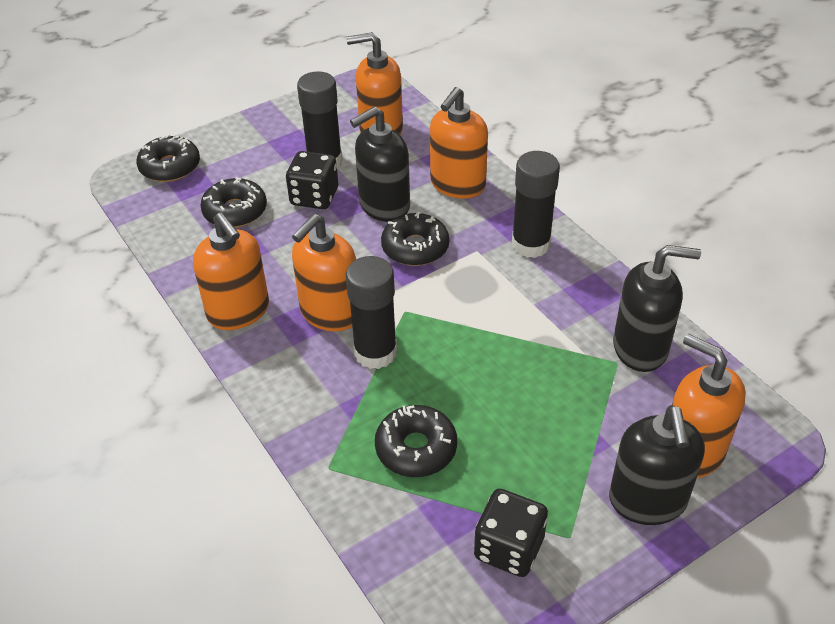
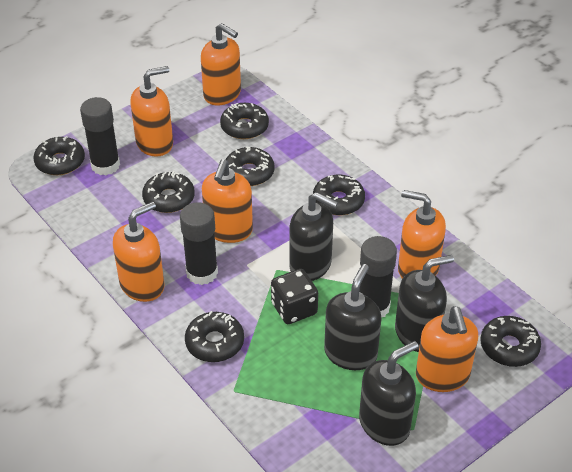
black dice: [286,151,338,209] [474,489,548,577] = 2 -> [271,269,318,324] = 1
black donut: [136,134,200,182] [200,177,267,228] [375,405,457,477] [381,212,449,266] = 4 -> [33,136,85,175] [142,171,195,213] [185,311,244,362] [220,103,269,139] [226,146,274,186] [313,174,365,215] [480,316,541,367] = 7
black soap dispenser: [350,107,410,222] [609,405,705,525] [613,245,701,372] = 3 -> [289,192,338,281] [324,264,381,370] [359,341,419,446] [395,255,454,352] = 4
orange soap dispenser: [193,212,269,330] [292,214,356,331] [346,32,403,134] [430,87,488,199] [672,334,746,478] = 5 -> [113,202,164,302] [130,66,173,157] [201,23,241,105] [202,159,253,243] [398,190,446,279] [416,306,478,392] = 6

